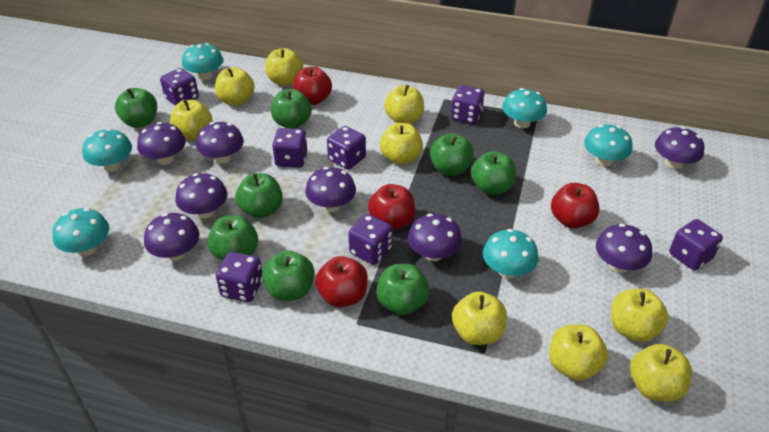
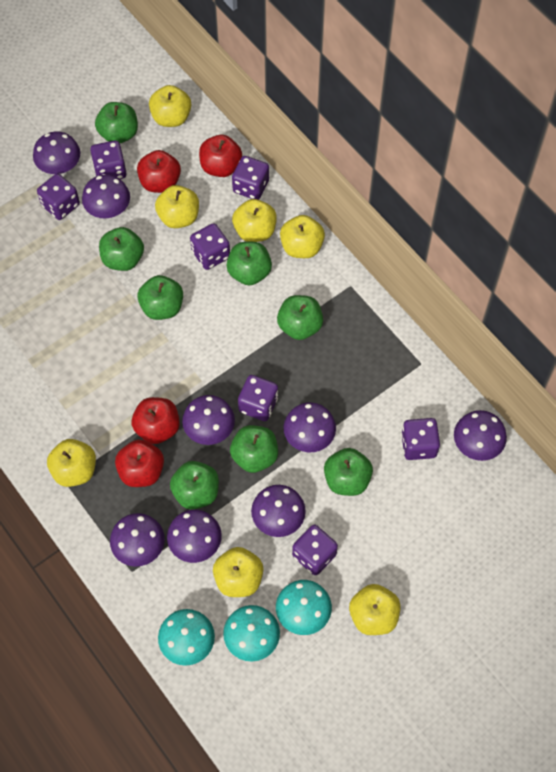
turquoise mushroom: [52,208,109,256] [82,128,132,172] [182,43,223,80] [483,229,539,278] [502,88,547,128] [584,125,632,166] = 6 -> [158,609,215,666] [223,605,280,662] [276,580,332,635] = 3
yellow apple: [170,99,213,140] [215,67,255,106] [265,48,303,86] [380,123,423,165] [384,85,424,124] [452,291,507,345] [549,324,608,381] [611,289,668,342] [630,344,692,402] = 9 -> [47,439,96,487] [149,85,191,127] [155,185,199,228] [213,547,264,597] [232,199,277,242] [280,215,325,258] [349,584,401,635] = 7

